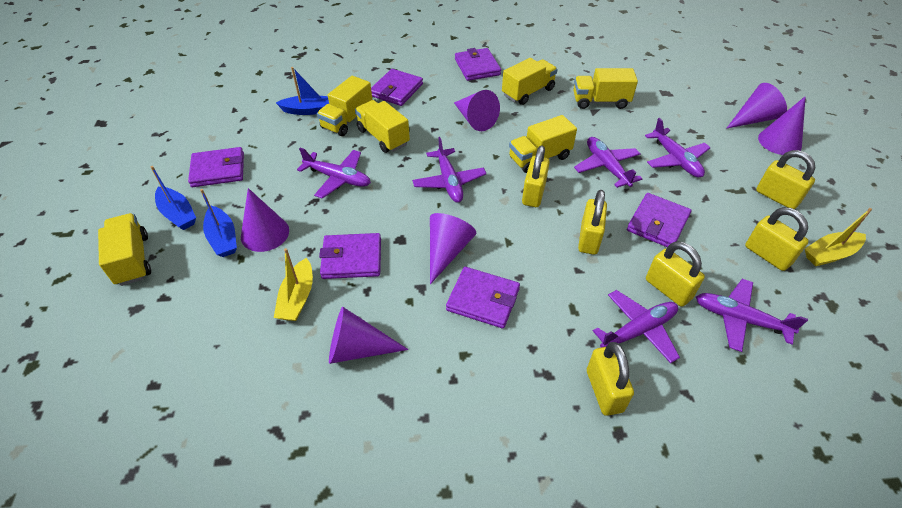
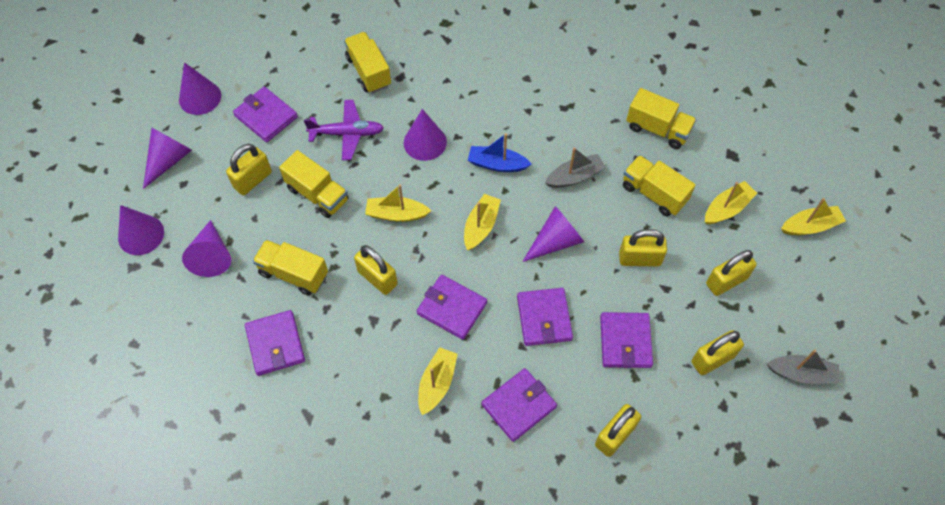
blue boat: [151,166,196,230] [200,189,237,257] [276,67,329,115] = 3 -> [468,133,531,172] = 1
grey boat: none = 0 -> [545,148,606,188] [767,349,840,384] = 2
purple plane: [297,148,371,198] [412,137,486,203] [574,137,642,188] [593,290,680,363] [645,118,710,178] [696,279,808,352] = 6 -> [304,100,384,160] = 1
yellow boat: [274,248,313,321] [805,208,872,266] = 2 -> [365,184,431,222] [418,347,458,415] [464,194,501,250] [705,181,757,224] [781,198,846,235] = 5
yellow truck: [98,213,151,286] [317,76,372,136] [355,100,410,153] [502,58,558,105] [509,115,577,173] [574,68,638,109] = 6 -> [253,240,328,295] [279,150,349,218] [344,32,391,93] [623,155,695,216] [626,88,697,149] = 5

